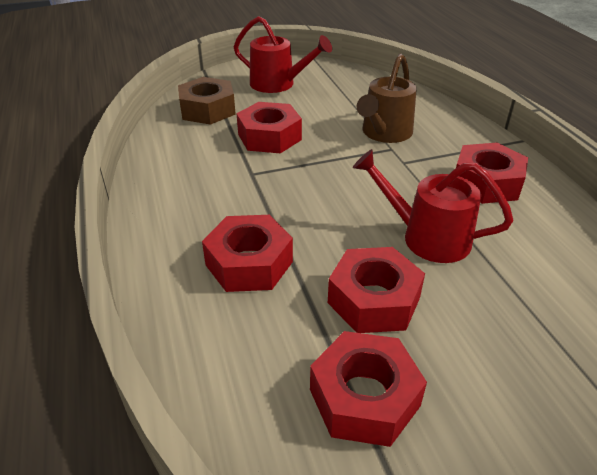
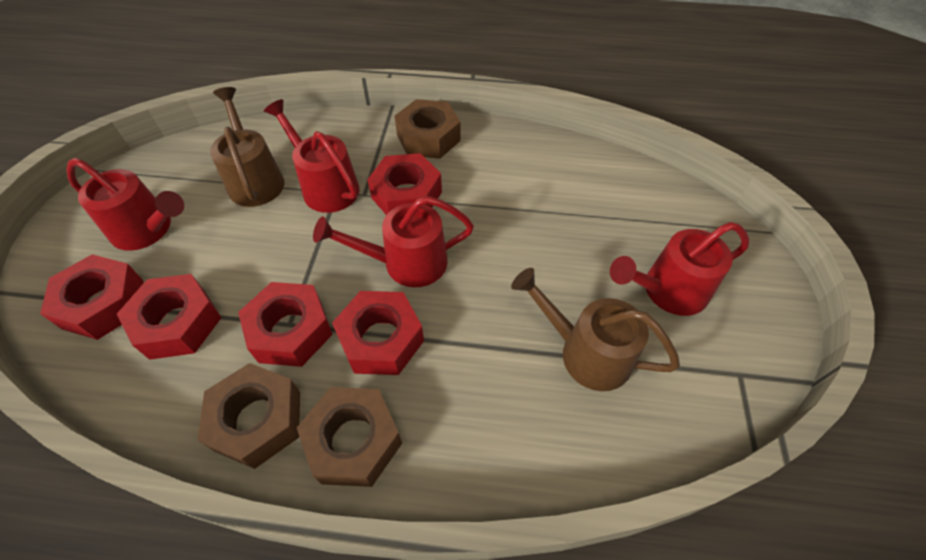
brown nut: [178,77,236,125] = 1 -> [198,363,300,469] [297,387,402,487] [395,99,461,159] = 3
brown watering can: [357,54,417,143] = 1 -> [210,87,285,207] [511,268,680,391] = 2
red watering can: [234,16,332,93] [353,149,513,263] = 2 -> [67,158,184,251] [264,99,359,213] [313,196,474,287] [610,222,749,316] = 4

